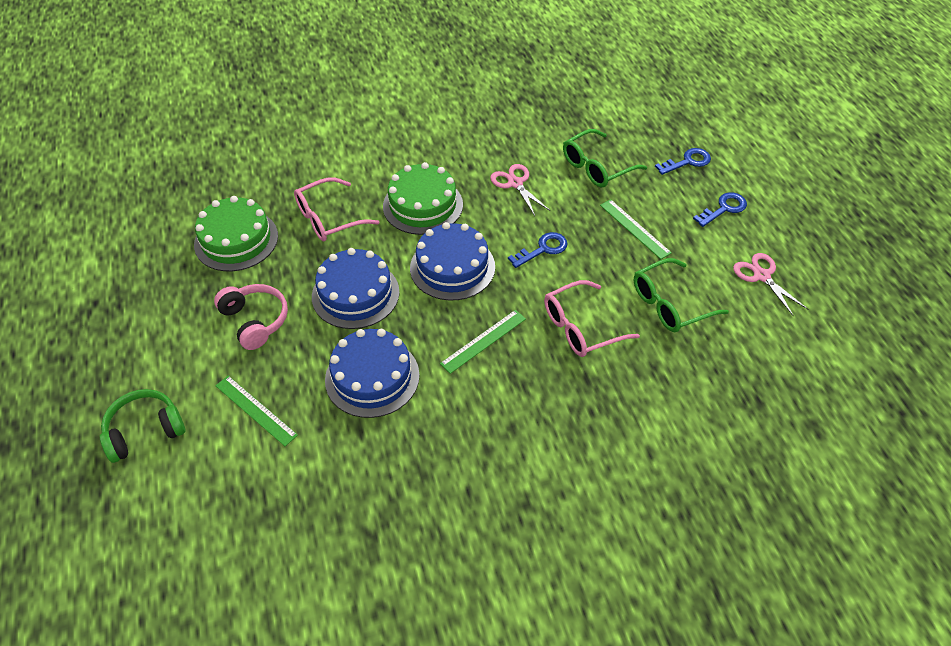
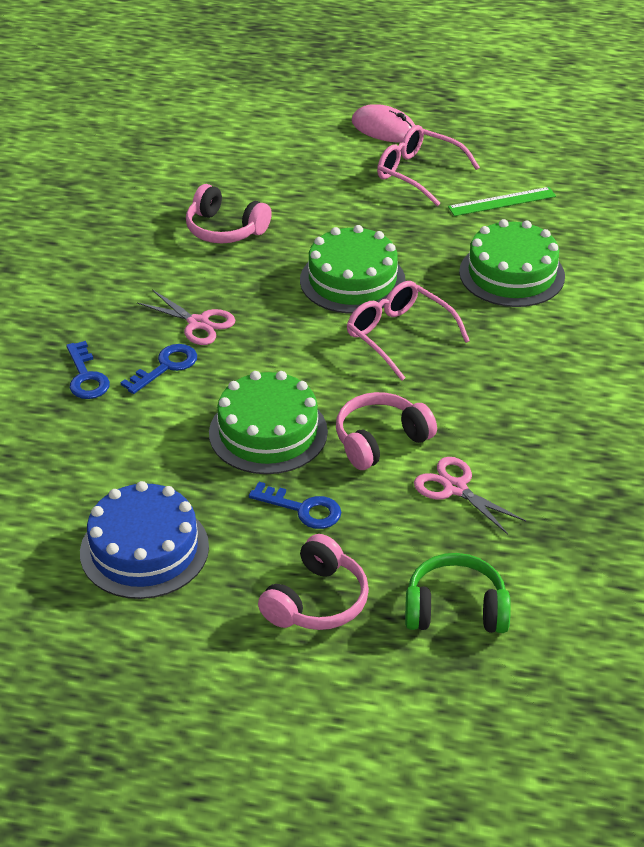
blue cake: [312,248,399,329] [325,329,420,418] [410,222,495,300] = 3 -> [80,481,209,599] = 1
green cake: [194,196,278,271] [383,162,463,235] = 2 -> [209,371,328,474] [300,225,405,314] [459,219,565,307] = 3
green glasses: [563,129,647,187] [634,258,729,332] = 2 -> none = 0
green ruler: [215,376,298,446] [440,310,526,374] [600,199,672,259] = 3 -> [448,187,556,216] = 1
pink headphones: [214,284,288,350] = 1 -> [186,184,272,243] [258,534,369,630] [336,392,437,470] = 3
pink mouse: none = 0 -> [352,104,415,143] = 1

